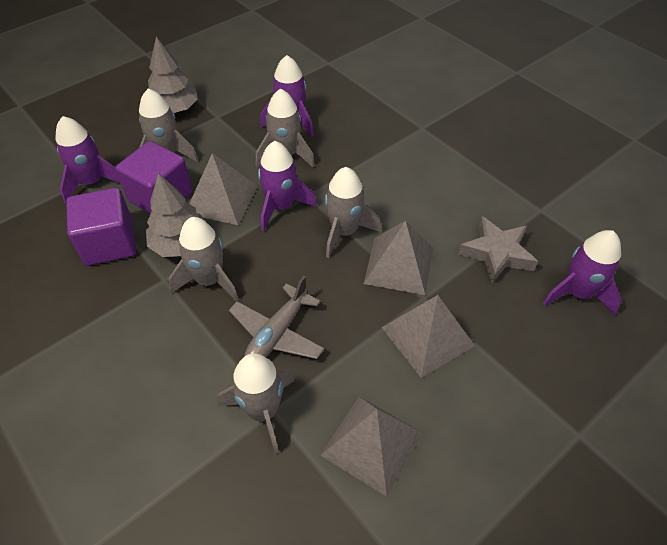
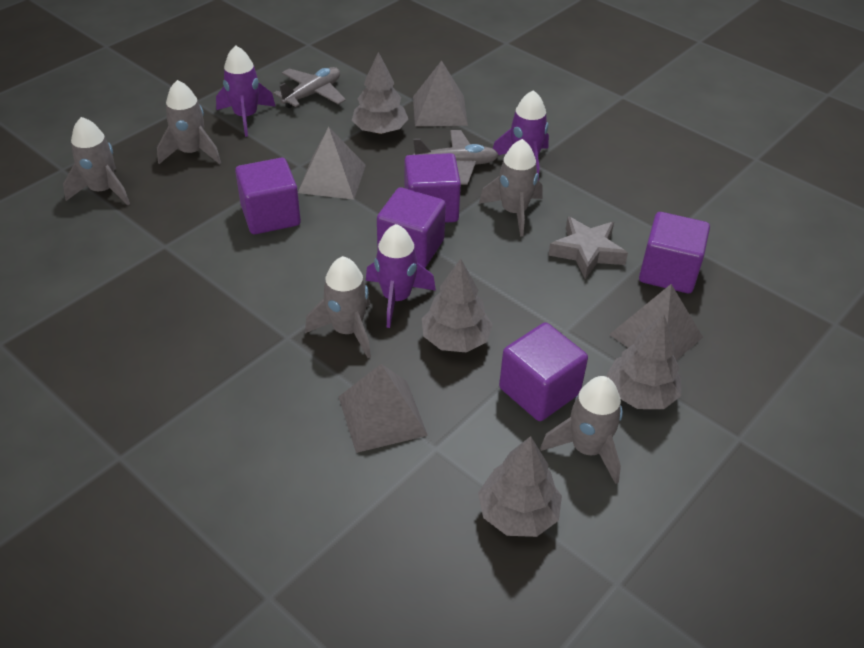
grey plane: [229,276,324,359] = 1 -> [273,67,346,108] [413,130,498,185] = 2
grey tree: [146,173,206,257] [148,37,198,113] = 2 -> [352,52,408,134] [422,258,493,353] [478,436,562,537] [606,314,681,409] = 4
purple cube: [66,188,136,266] [116,141,192,214] = 2 -> [235,158,301,234] [377,187,446,268] [404,153,461,223] [499,322,588,421] [639,212,710,293] = 5
purple rocket: [55,116,121,203] [258,141,317,231] [260,55,314,137] [542,230,622,316] = 4 -> [216,46,276,137] [366,224,436,328] [493,90,549,181] = 3

